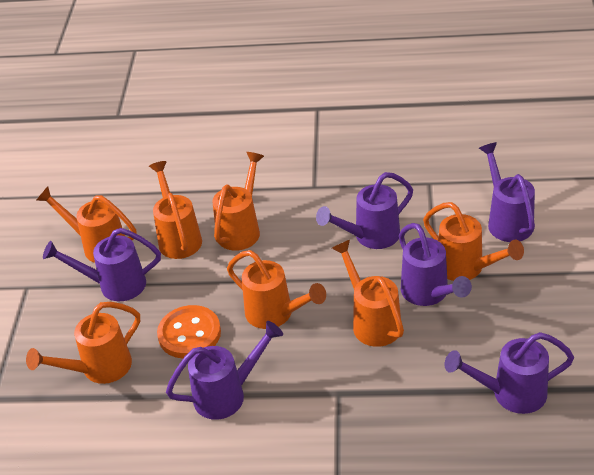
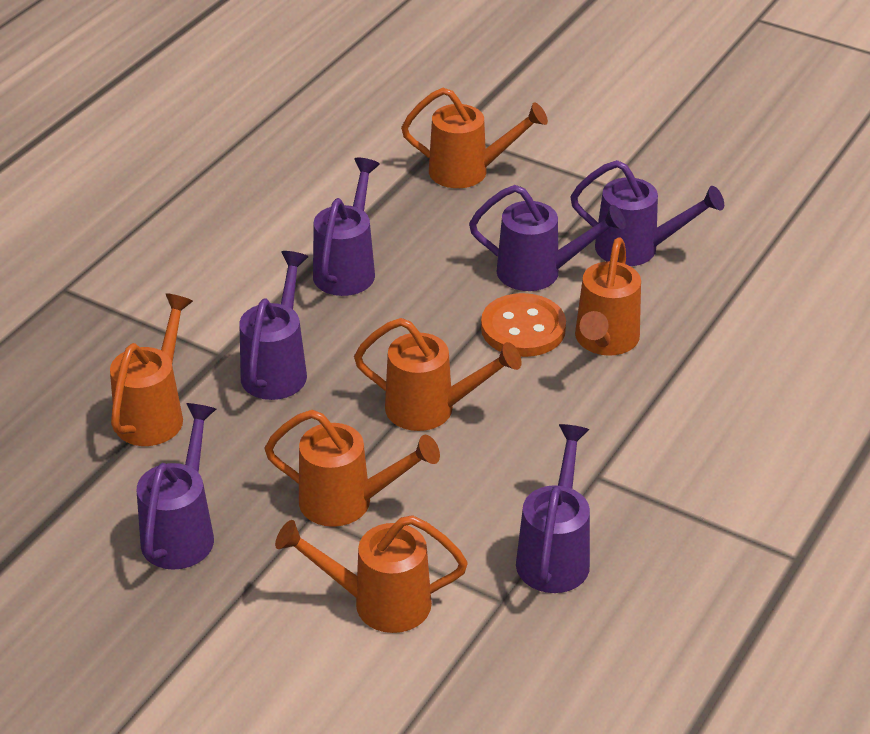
orange watering can: [26,302,140,384] [37,187,136,263] [149,161,202,259] [213,152,264,251] [227,250,326,329] [332,240,404,347] [423,202,524,281] = 7 -> [110,293,193,446] [264,410,440,527] [275,515,468,633] [354,318,522,431] [401,88,548,188] [575,237,641,356] = 6

